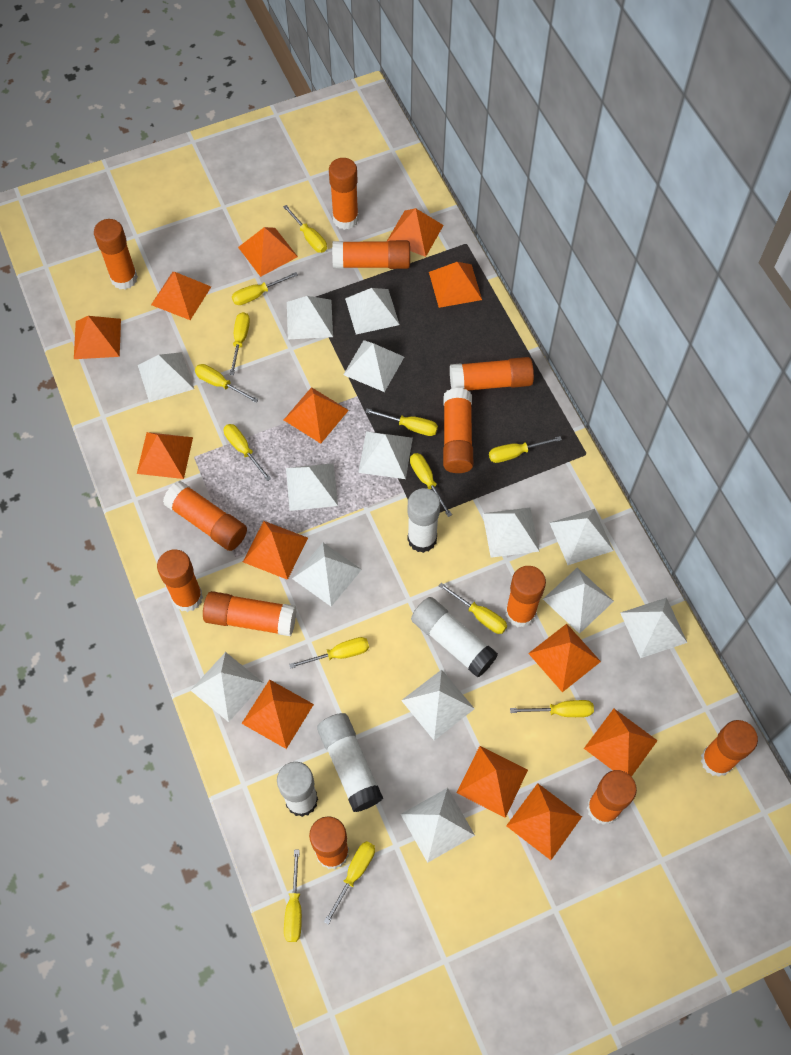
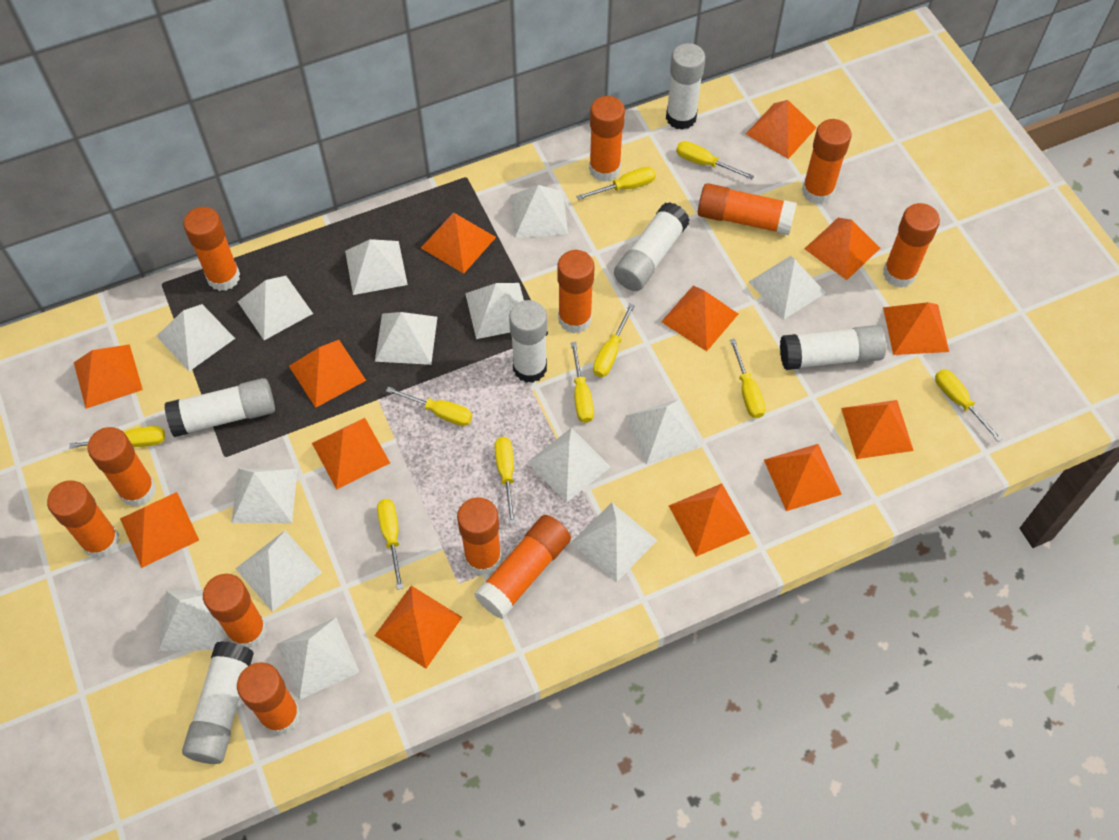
white glue stick: [277,762,318,817] [317,713,383,812] [407,488,440,553] [411,597,498,678] = 4 -> [164,378,275,437] [182,641,254,764] [509,300,547,383] [614,202,690,291] [666,43,705,130] [780,325,886,370] = 6
yellow screwdriver: [195,364,259,403] [224,424,271,481] [229,312,250,375] [232,272,298,305] [283,205,327,253] [284,850,302,942] [289,637,369,669] [324,841,375,925] [365,409,438,436] [410,453,452,517] [439,583,507,634] [489,436,562,463] [510,700,594,717] = 13 -> [70,426,165,448] [377,499,403,590] [386,387,472,426] [494,437,515,525] [571,342,594,423] [576,167,656,200] [593,304,635,377] [676,141,754,180] [730,339,766,418] [935,369,1002,442] = 10

